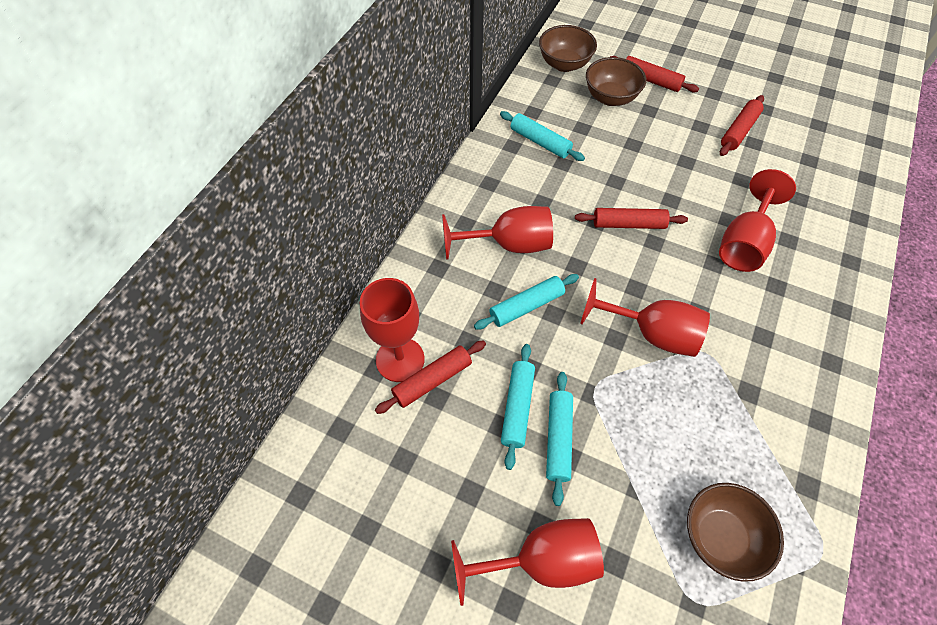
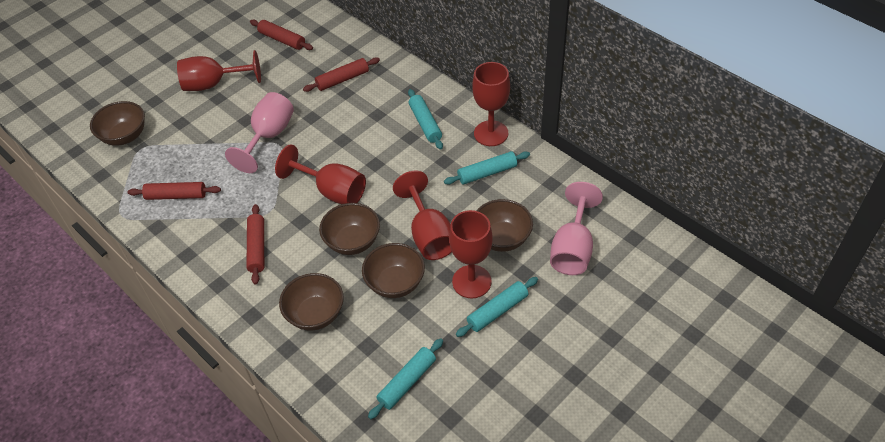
brown bowl: [539,25,597,72] [586,57,646,106] [687,483,784,582] = 3 -> [90,101,145,146] [279,273,344,330] [319,203,380,255] [362,243,425,298] [477,199,533,252] = 5
pink goblet: none = 0 -> [225,92,294,173] [550,182,603,275] = 2

